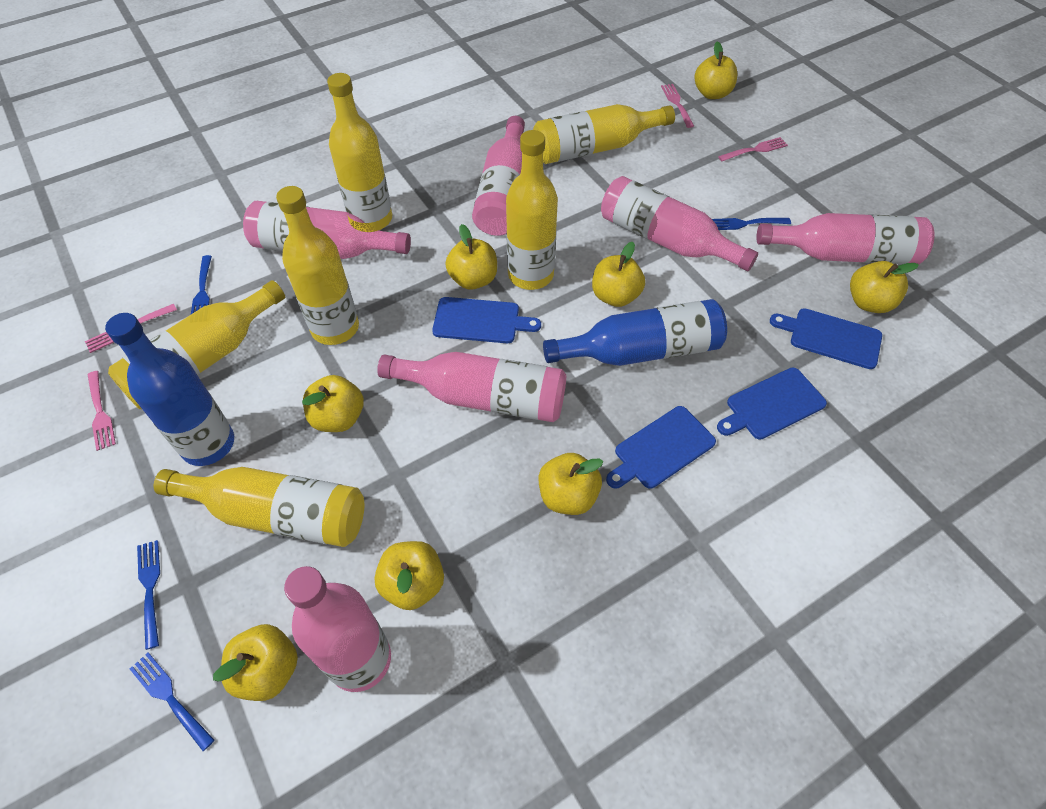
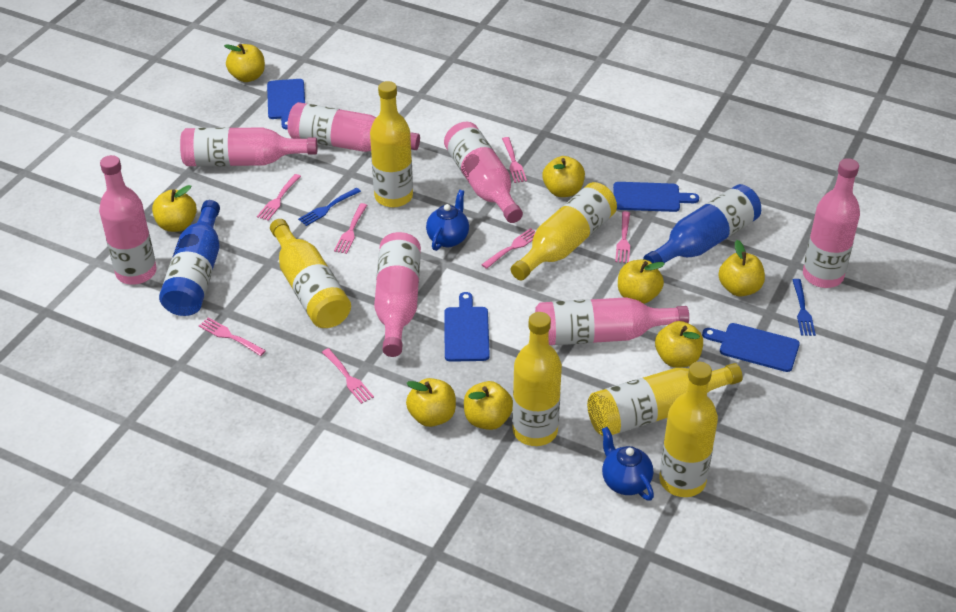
blue fork: [130,653,214,751] [137,540,160,650] [191,255,212,314] [712,218,791,230] = 4 -> [298,188,361,226] [793,279,816,336] = 2
blue teapot: none = 0 -> [426,190,469,251] [602,427,654,501] = 2
pink bottle: [243,201,411,259] [284,566,391,692] [377,352,566,422] [472,116,525,236] [601,176,758,271] [756,213,934,265] = 6 -> [99,155,157,285] [180,127,317,167] [287,102,420,152] [374,232,421,357] [444,122,523,223] [535,297,689,345] [803,158,860,288] = 7
pink fork: [85,304,177,353] [87,371,116,451] [661,84,694,128] [718,137,788,161] = 4 -> [199,318,266,356] [257,174,301,221] [322,348,374,404] [334,203,367,254] [481,228,536,269] [502,137,527,183] [615,211,630,263] = 7

